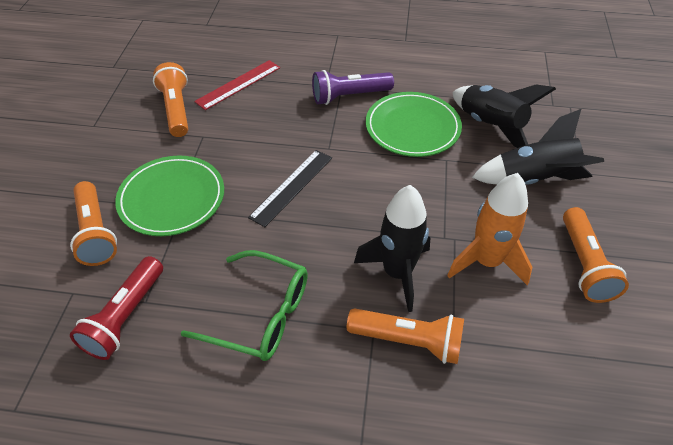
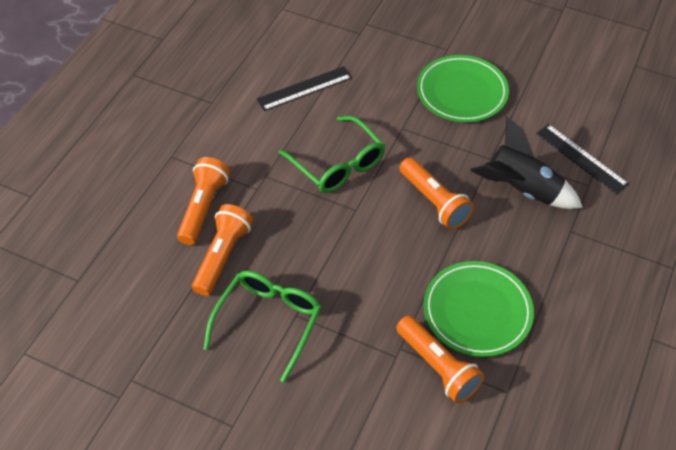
black rocket: [354,185,430,312] [452,85,556,148] [472,109,604,185] = 3 -> [470,117,583,209] = 1
black ruler: [248,150,332,227] = 1 -> [256,66,352,111] [536,124,629,195] = 2
green glasses: [181,250,308,361] = 1 -> [203,271,322,383] [279,116,385,193] = 2
orange rocket: [447,173,532,285] = 1 -> none = 0
purple flashlight: [312,70,394,105] = 1 -> none = 0
red flashlight: [70,256,163,360] = 1 -> none = 0
red ruler: [194,60,280,110] = 1 -> none = 0

